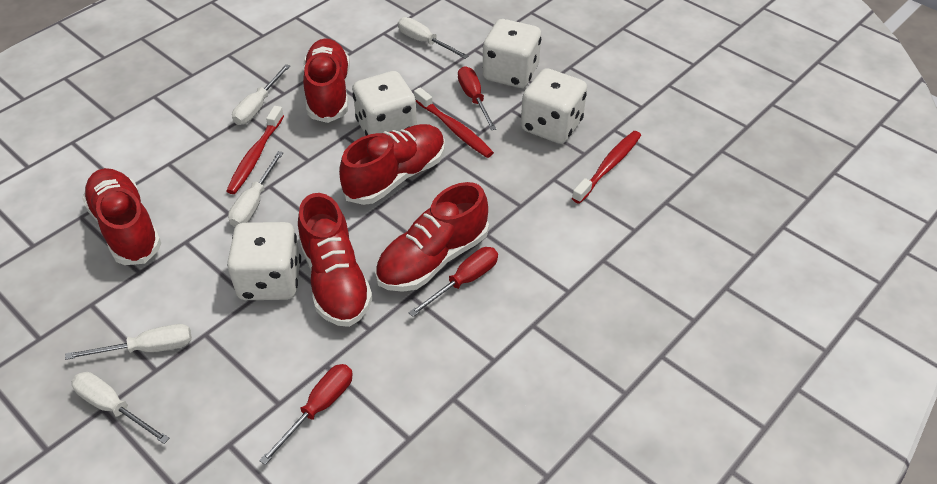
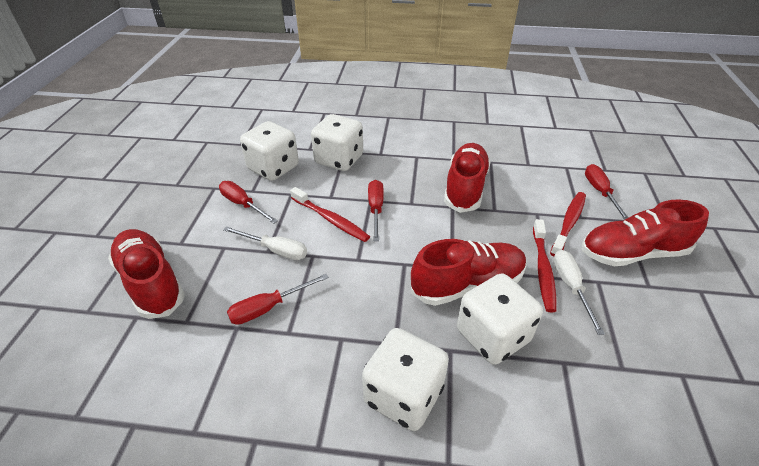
red screwdriver: [259,364,353,465] [408,247,498,317] [458,66,496,130] = 3 -> [219,181,278,224] [227,274,329,325] [368,180,384,241] [585,164,629,220] = 4
red shoe: [82,168,161,265] [298,193,373,327] [303,38,350,123] [339,124,445,205] [375,182,489,292] = 5 -> [108,229,185,319] [411,239,527,306] [444,143,491,213] [582,199,709,266] = 4
white screwdriver: [65,324,192,360] [72,372,170,444] [228,151,283,227] [232,64,290,125] [398,17,468,59] = 5 -> [223,226,307,260] [553,250,605,335] = 2

